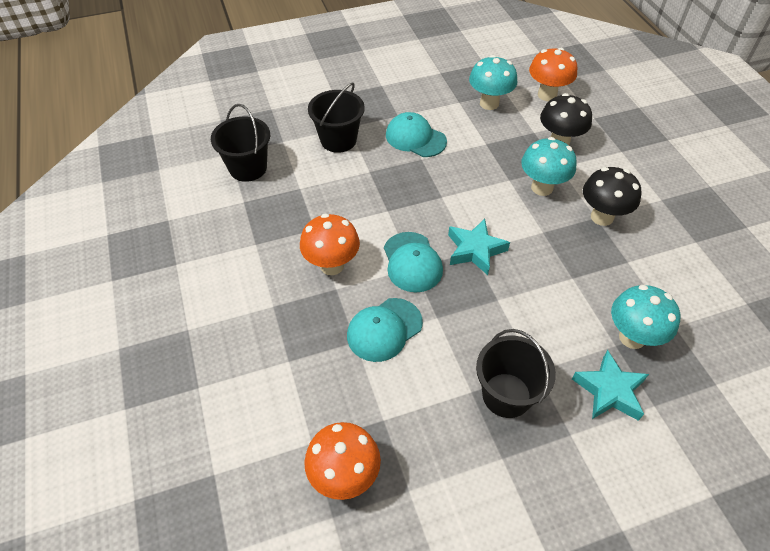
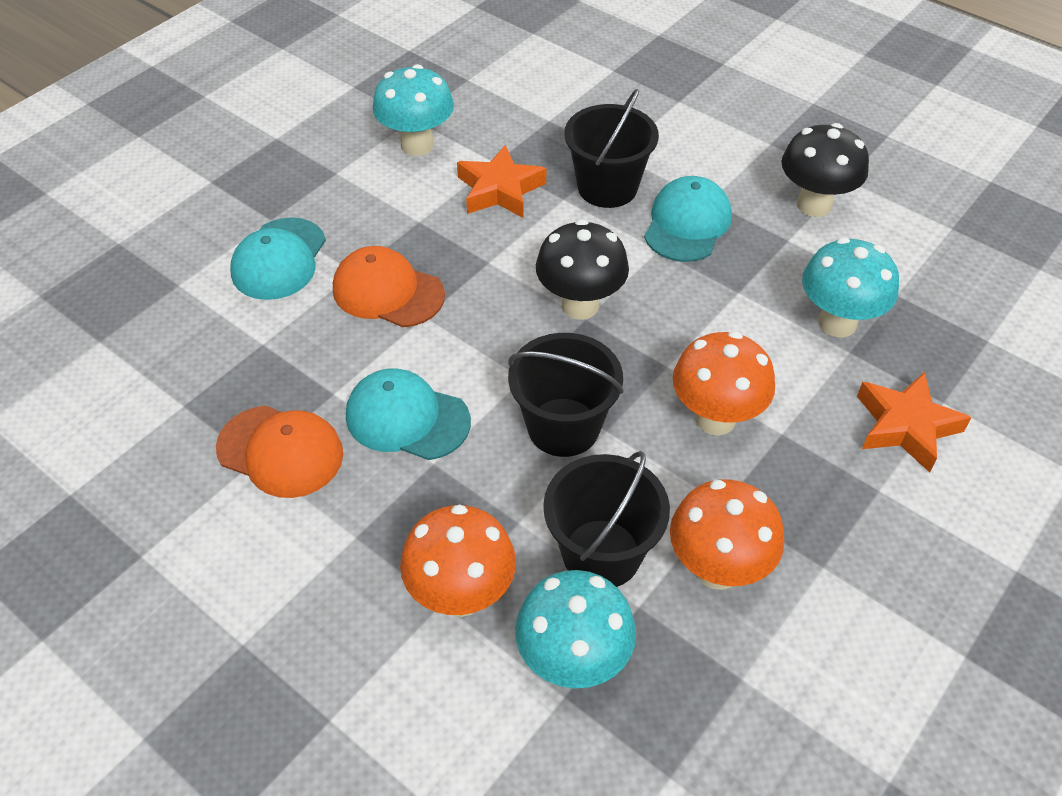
orange cap: none = 0 -> [216,406,343,498] [333,246,445,327] = 2
orange star: none = 0 -> [457,144,546,218] [857,372,972,472] = 2
turquoise star: [448,219,510,275] [572,350,649,421] = 2 -> none = 0

